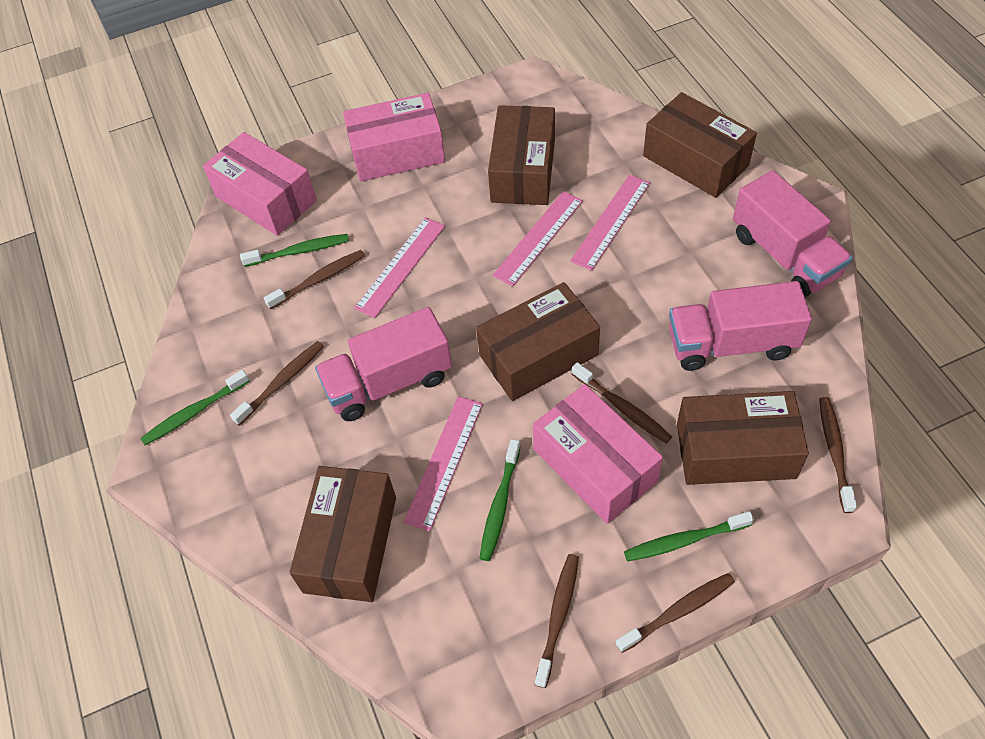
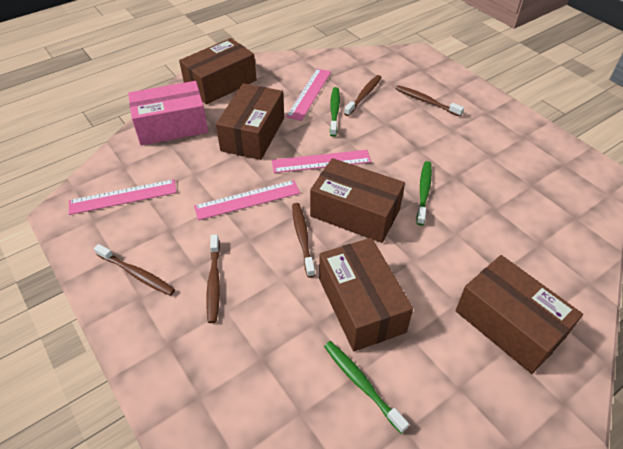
brown toothbrush: [230,341,324,425] [264,250,365,309] [535,554,579,688] [572,362,672,444] [616,573,735,653] [819,397,857,513] = 6 -> [94,244,175,296] [206,234,220,323] [292,203,315,278] [344,75,382,116] [396,85,464,117] = 5
green toothbrush: [140,370,250,445] [240,234,349,267] [479,439,520,561] [624,511,754,561] = 4 -> [324,341,409,433] [330,87,340,137] [416,161,432,226] = 3
pink box: [203,132,317,236] [343,93,445,181] [533,384,663,524] = 3 -> [128,81,208,146] = 1
pink truck: [315,307,452,421] [669,281,812,371] [733,170,853,297] = 3 -> none = 0

